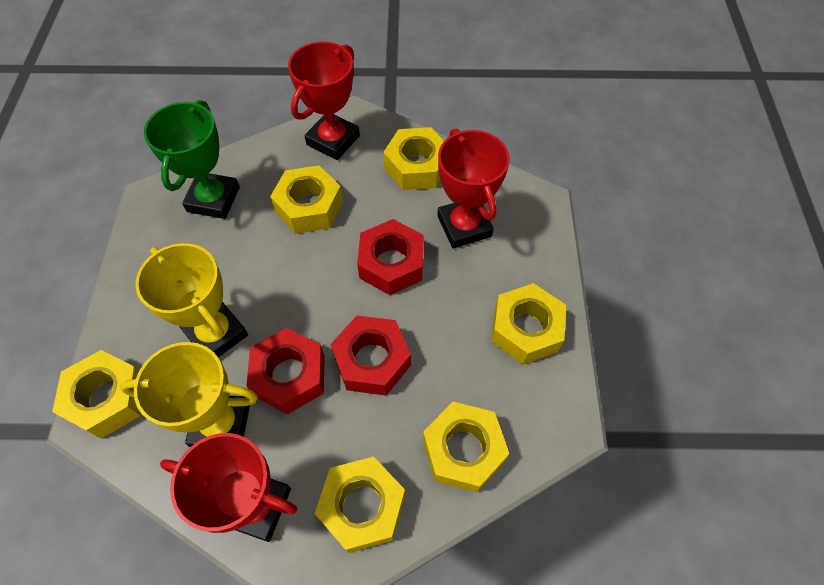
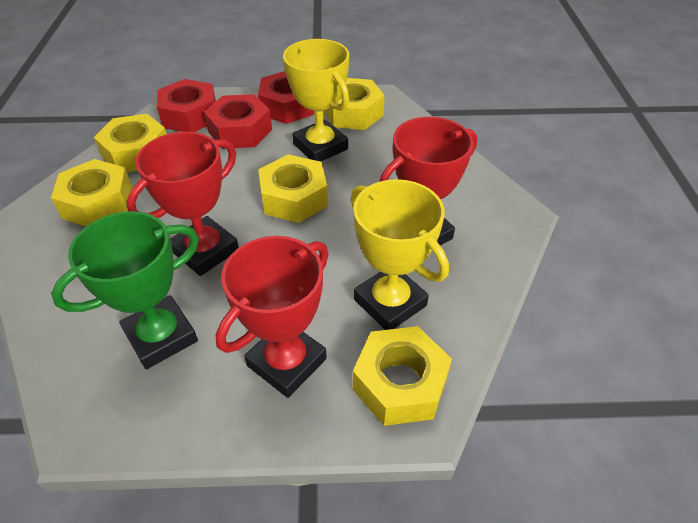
yellow nut: [52,350,141,439] [270,165,343,234] [315,457,405,553] [383,127,444,190] [423,402,509,493] [491,283,566,365] = 6 -> [51,159,133,226] [94,114,166,173] [258,154,328,223] [324,78,385,130] [353,326,452,426] = 5

